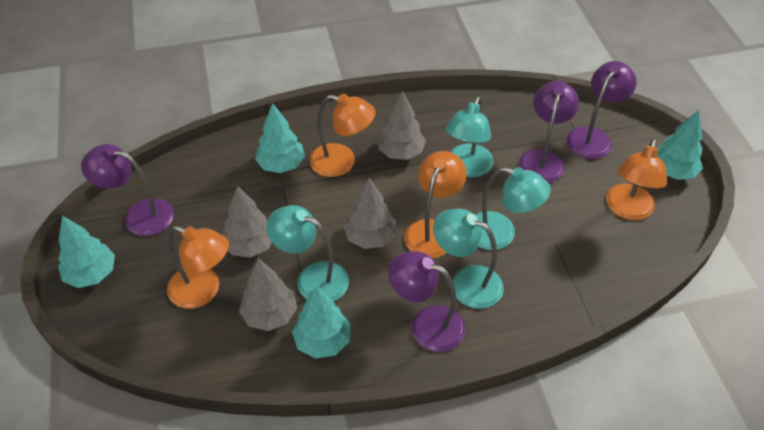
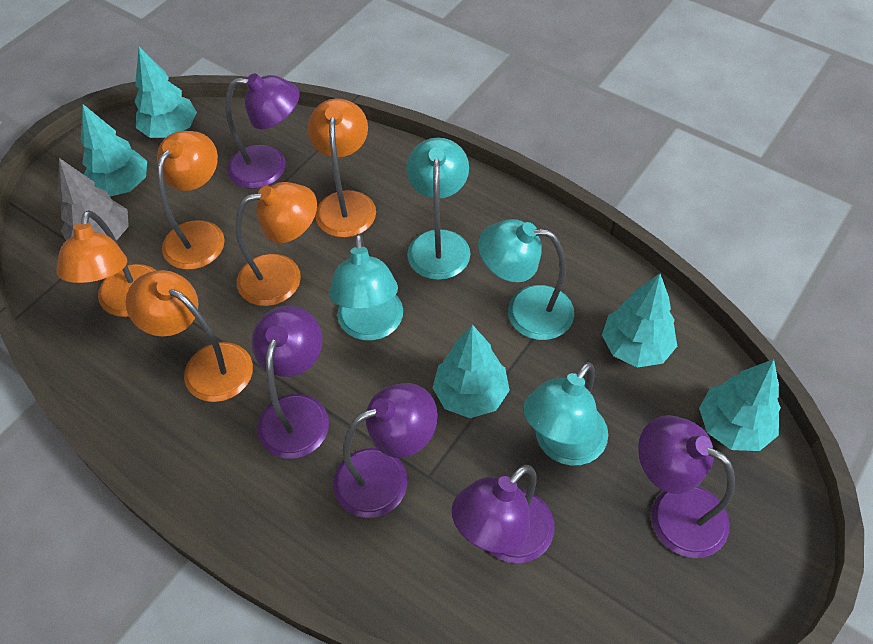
grey tree: [223,186,272,258] [239,258,297,331] [343,178,396,249] [377,90,426,160] = 4 -> [58,158,129,241] = 1
orange lamp: [167,226,229,309] [309,94,376,177] [404,151,467,258] [606,138,667,220] = 4 -> [56,210,157,317] [126,270,253,402] [157,131,225,270] [235,182,317,306] [307,99,376,238] = 5
purple lamp: [81,144,174,236] [388,251,465,352] [519,81,579,183] [567,61,637,159] = 4 -> [225,73,300,189] [251,306,329,459] [333,383,438,518] [452,465,555,563] [639,415,735,558] = 5
turquoise tree: [58,216,115,288] [255,103,305,173] [292,286,351,359] [657,110,703,180] = 4 -> [81,104,147,196] [135,47,197,138] [433,325,510,418] [602,273,677,368] [699,359,781,451] = 5

